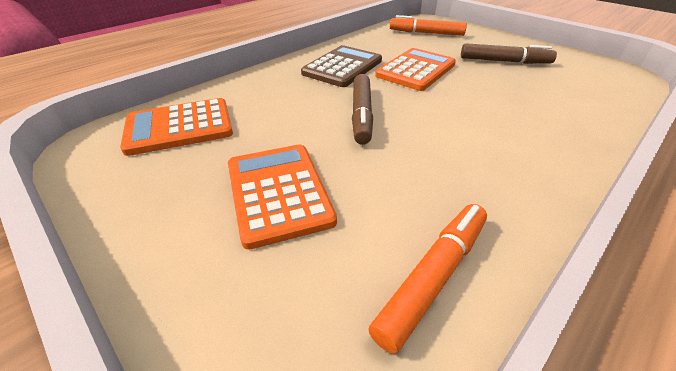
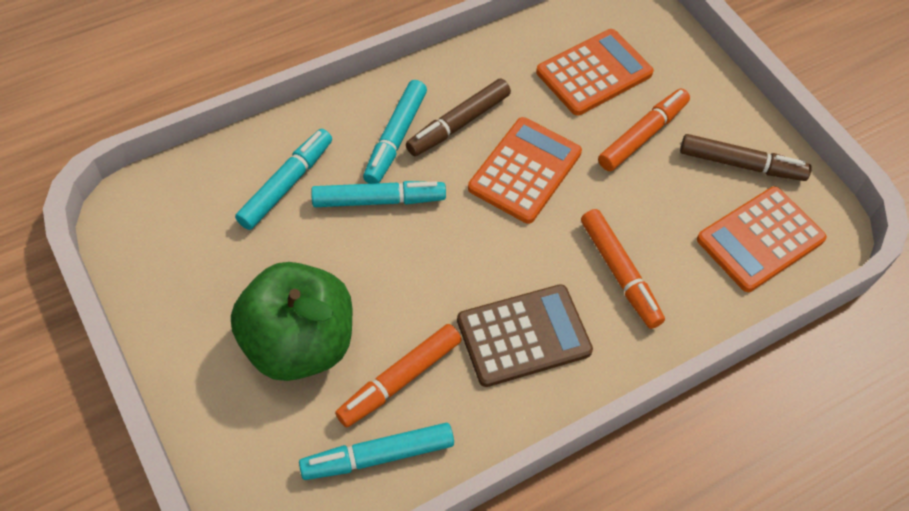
green apple: none = 0 -> [231,262,352,381] = 1
orange marker: [368,204,487,354] [390,15,467,36] = 2 -> [335,324,461,427] [581,209,665,329] [598,89,690,171] = 3
turquoise marker: none = 0 -> [235,129,332,230] [299,423,454,480] [311,181,446,207] [363,80,427,184] = 4

